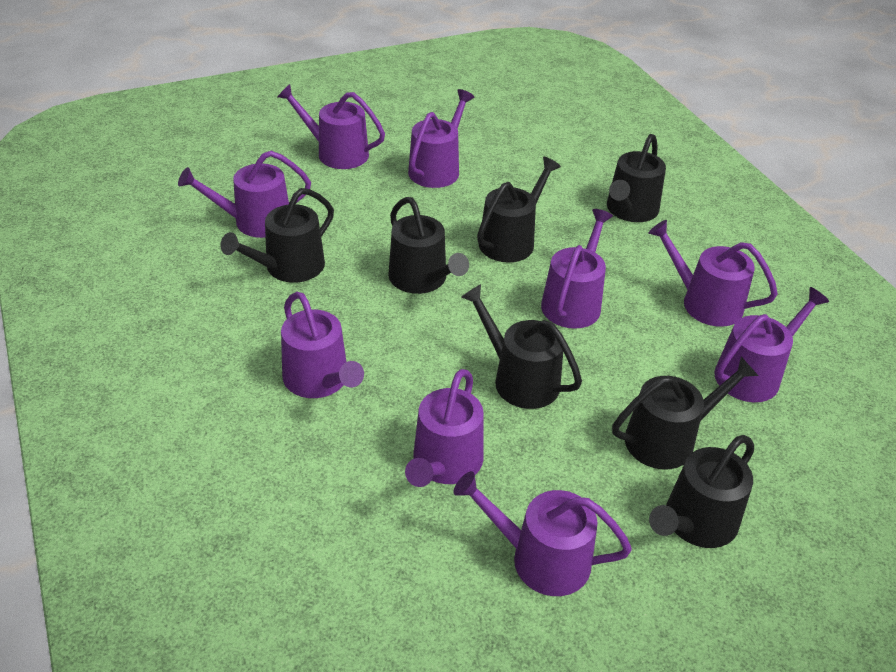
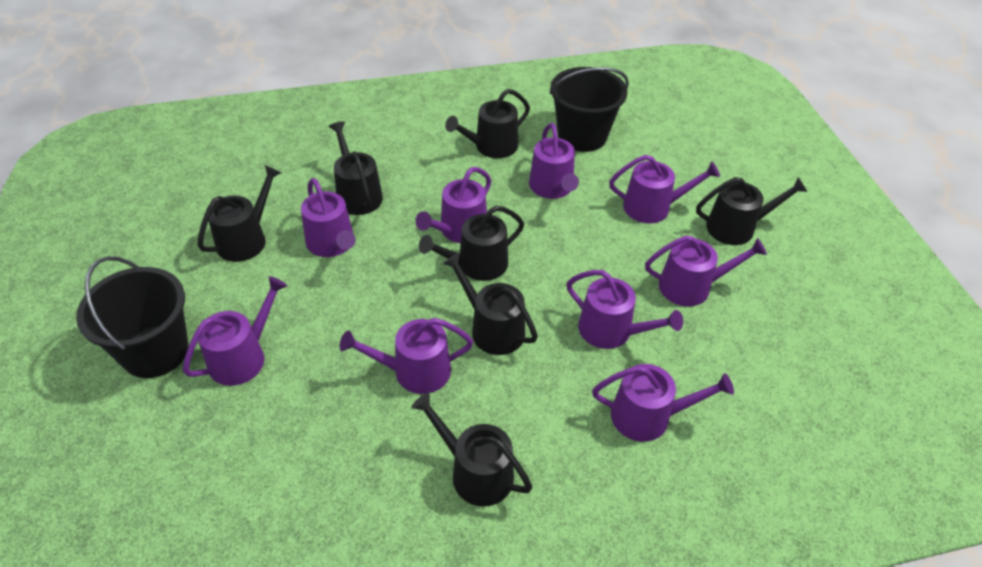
black bucket: none = 0 -> [76,256,188,378] [550,67,629,152] = 2

